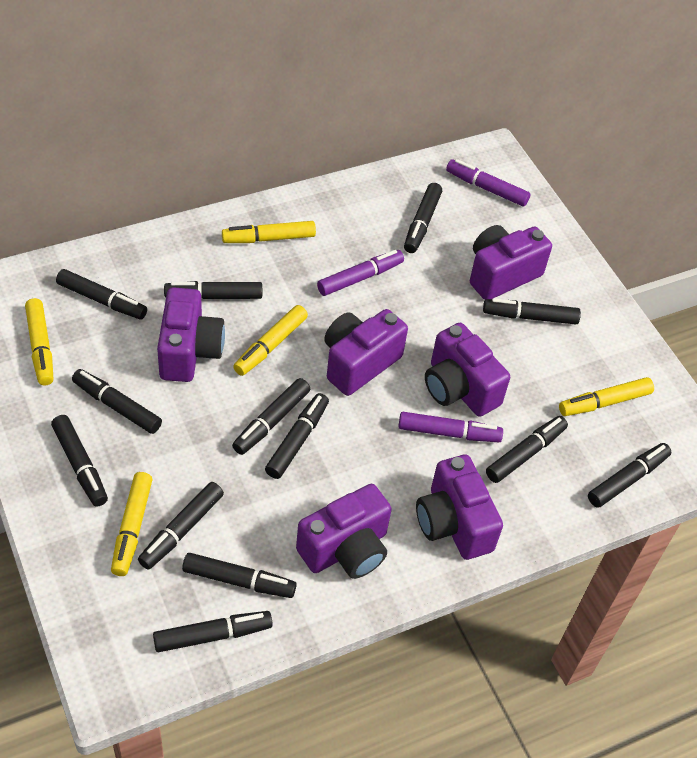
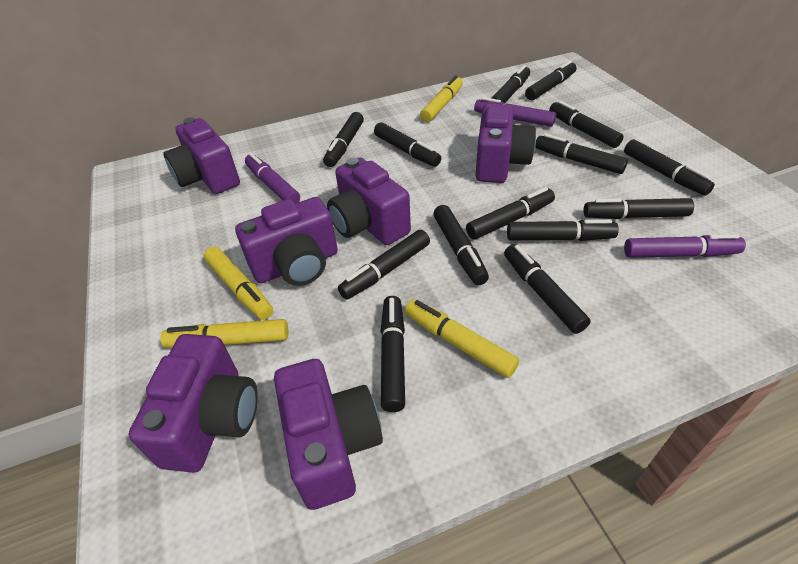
black marker: [51,415,108,507] [56,269,147,320] [72,369,162,434] [138,482,224,569] [153,611,273,652] [164,281,262,299] [182,553,297,598] [232,378,310,455] [265,393,329,479] [404,183,442,253] [483,298,581,325] [486,416,568,483] [588,443,671,508] = 13 -> [323,112,364,167] [338,230,430,300] [374,122,441,167] [380,296,405,412] [433,205,489,285] [466,187,555,239] [492,65,530,104] [504,244,591,334] [507,219,619,241] [525,60,577,100] [535,134,628,174] [549,101,624,148] [584,198,694,219] [624,139,715,196] = 14
yellow marker: [25,298,53,386] [111,472,153,576] [222,221,316,243] [233,305,308,376] [559,377,654,416] = 5 -> [160,319,289,348] [203,247,273,320] [405,299,519,378] [420,75,463,122] = 4

